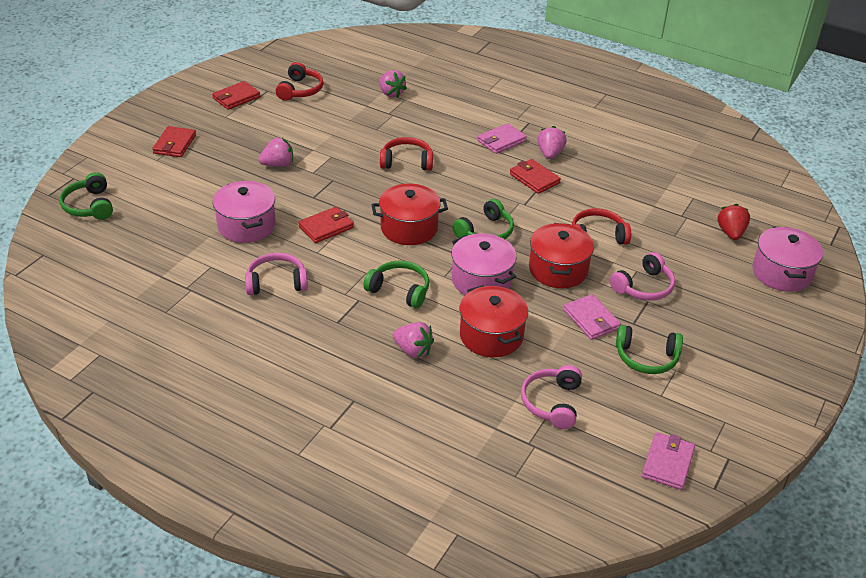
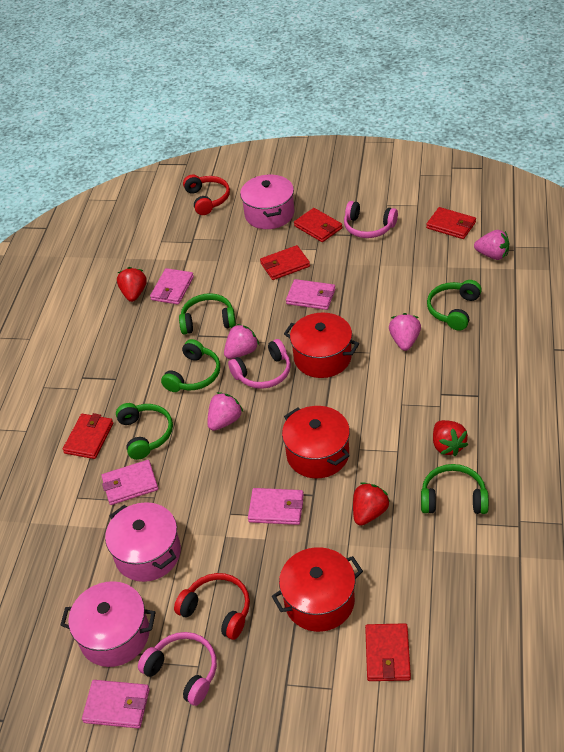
green headphones: [59,172,113,220] [363,261,429,309] [452,199,514,239] [616,325,683,374] = 4 -> [116,403,173,460] [161,339,220,392] [179,293,236,334] [421,464,489,514] [427,280,482,331] = 5
pink wallet: [477,123,527,154] [563,294,621,340] [642,432,695,490] = 3 -> [82,680,150,729] [101,460,158,505] [150,268,194,304] [248,488,304,525] [286,279,335,310] = 5
red headphones: [276,62,323,101] [380,137,433,171] [572,208,631,244] = 3 -> [174,573,250,640] [183,174,230,215] = 2
red strawberry: [717,204,750,240] = 1 -> [117,267,147,302] [353,482,390,526] [433,420,468,456] = 3
red wallet: [152,126,196,157] [212,81,260,110] [298,206,354,243] [510,159,561,194] = 4 -> [63,413,113,459] [260,245,310,280] [294,208,342,242] [365,623,411,681] [426,207,476,239] = 5

